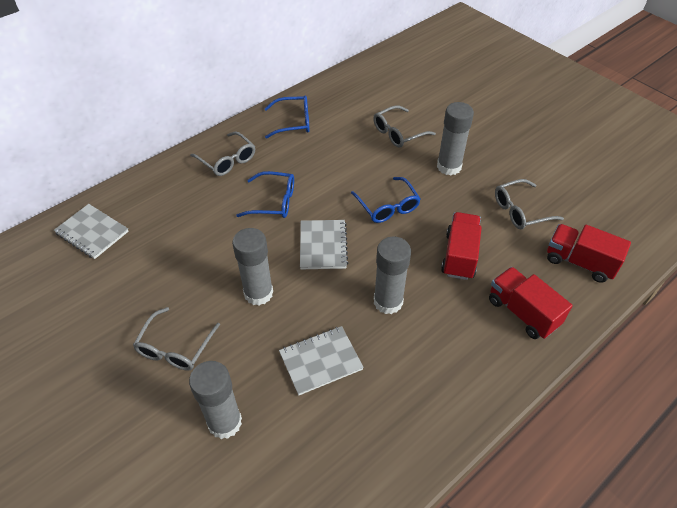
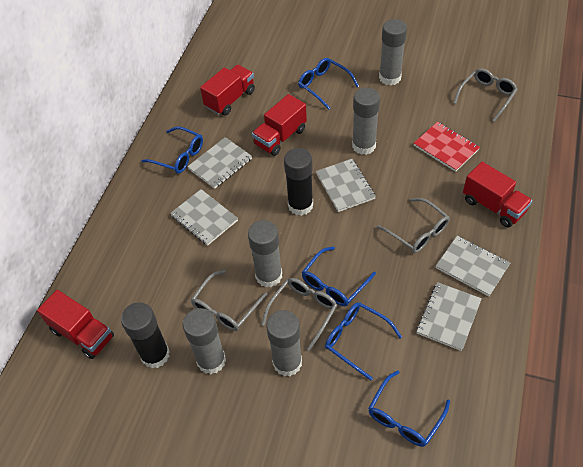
black glue stick: none = 0 -> [121,302,170,368] [284,148,313,216] = 2
blue glasses: [236,171,294,218] [264,96,310,138] [351,177,421,223] = 3 -> [142,126,203,174] [298,58,359,110] [302,246,376,306] [325,302,402,380] [368,370,450,447] = 5
grey glue stick: [189,361,242,439] [232,228,273,306] [374,236,411,314] [437,102,474,175] = 4 -> [183,308,226,374] [248,220,282,287] [266,310,302,376] [352,87,380,155] [379,19,407,85] = 5
grey notebook: [54,204,129,259] [279,326,364,395] [300,220,348,269] = 3 -> [170,189,238,246] [187,137,252,189] [316,159,376,212] [416,282,482,351] [436,236,510,296] = 5
red notebook: none = 0 -> [414,122,480,172] = 1
red truck: [441,212,482,280] [489,267,573,339] [547,224,631,283] = 3 -> [37,290,114,359] [200,65,255,115] [252,94,307,156] [463,162,532,227] = 4

